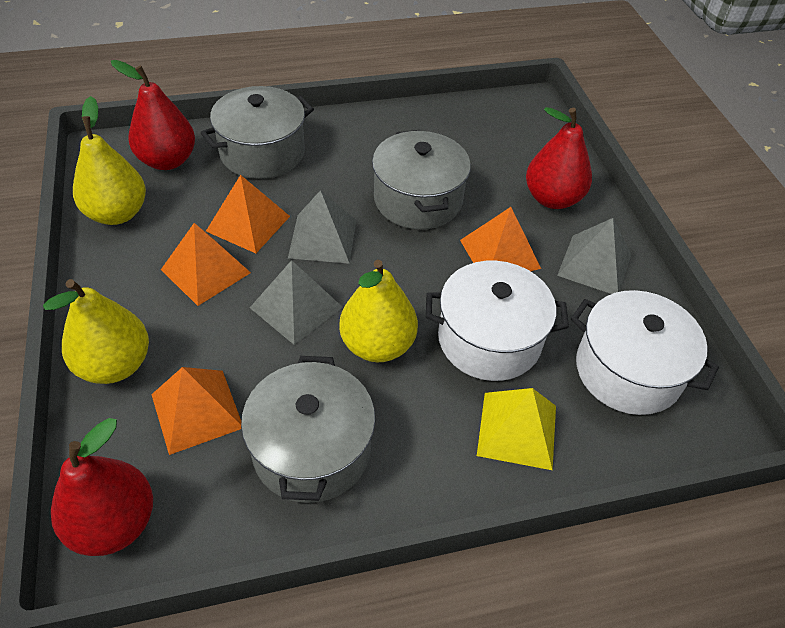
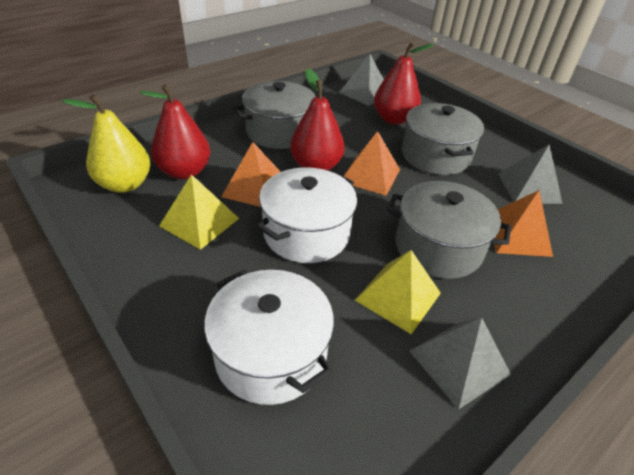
orange pyramid: [151,367,241,455] [161,223,251,306] [206,175,290,253] [460,207,541,271] = 4 -> [221,142,281,207] [344,131,400,196] [494,190,553,257] = 3
yellow pear: [43,279,149,384] [73,96,146,225] [339,260,418,362] = 3 -> [61,94,150,193] = 1
yellow pyramid: [477,388,556,470] = 1 -> [159,174,239,250] [355,250,441,334] = 2

